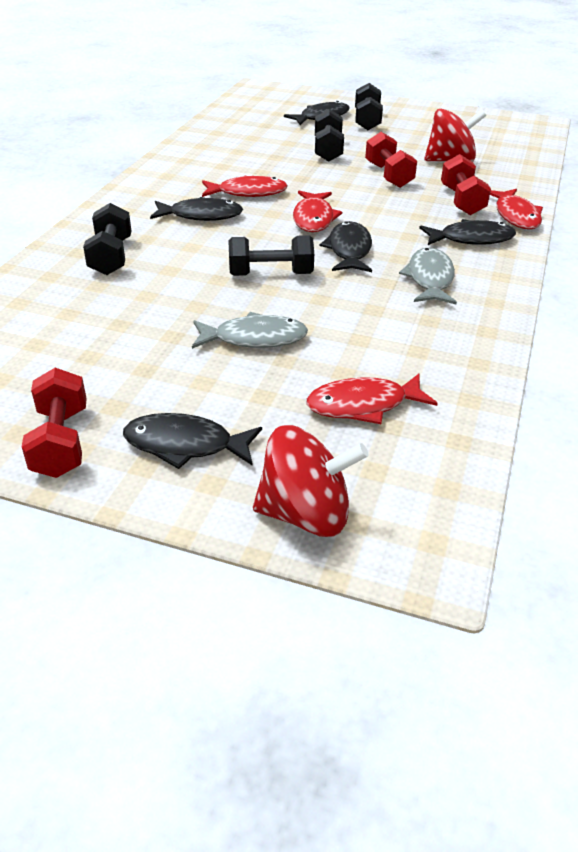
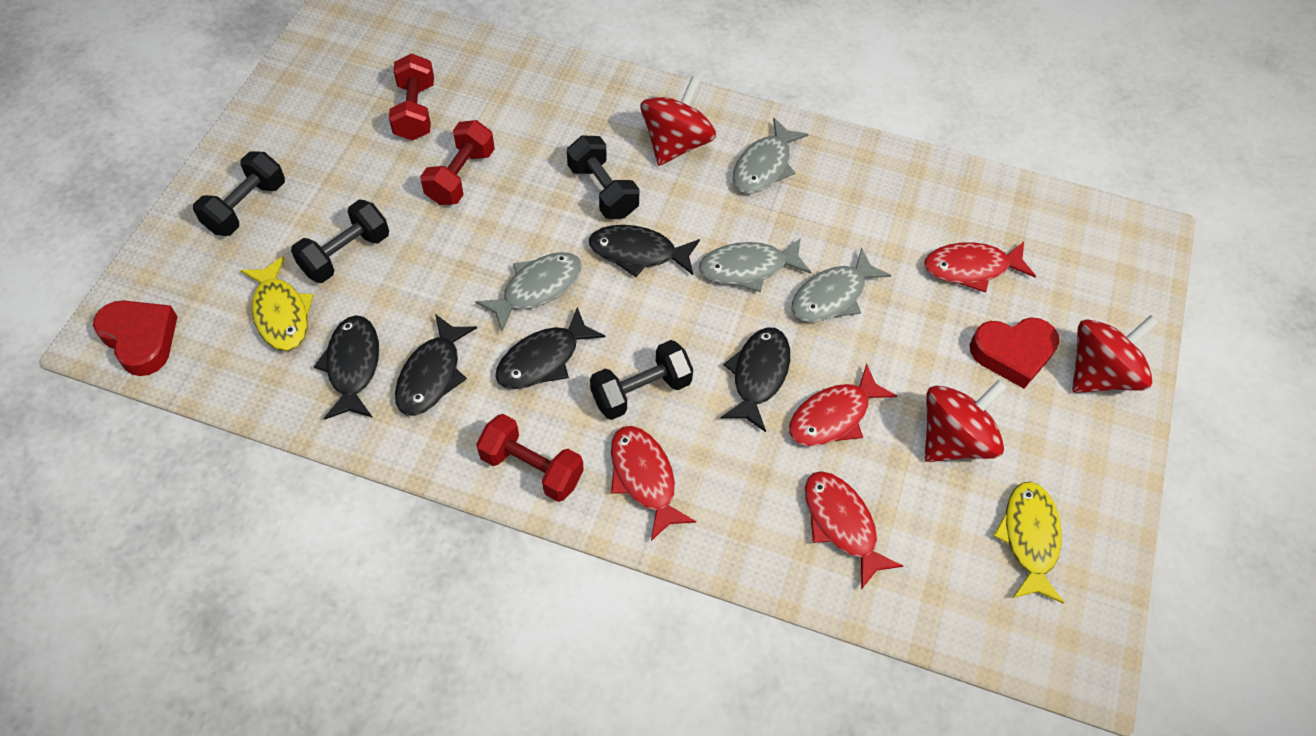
grey fish: [192,312,308,349] [399,248,457,304] = 2 -> [475,252,582,331] [699,239,811,292] [733,118,809,194] [792,248,891,322] = 4
red heart: none = 0 -> [93,300,178,376] [970,317,1059,389] = 2
red spinning top: [253,425,369,537] [424,109,486,162] = 2 -> [640,76,716,166] [925,379,1007,462] [1072,315,1159,393] = 3
yellow fish: none = 0 -> [240,256,313,351] [993,482,1064,604] = 2

